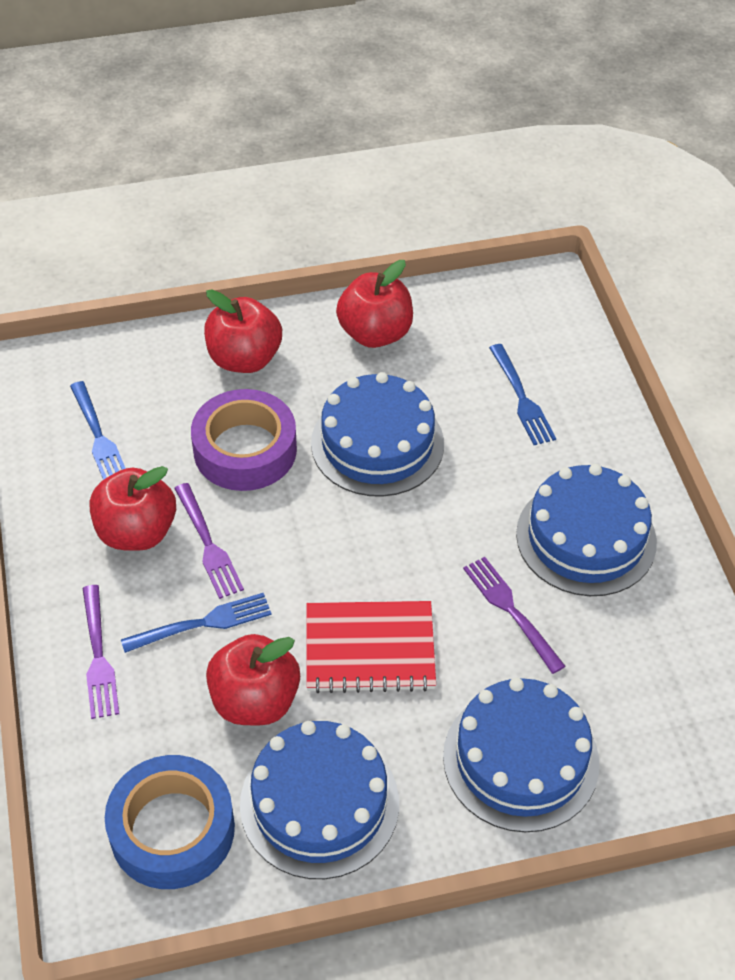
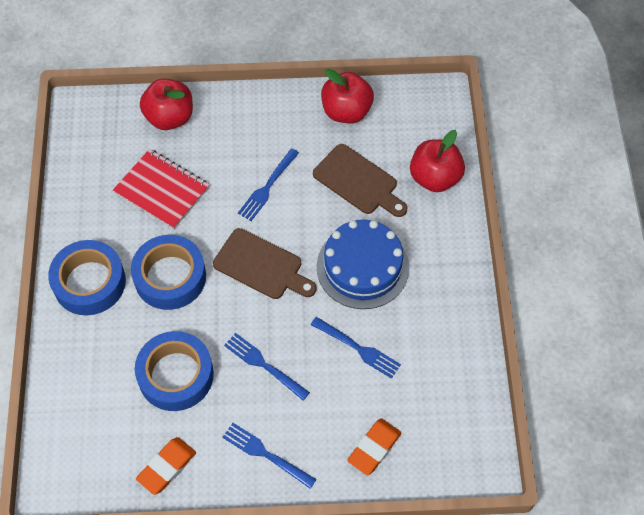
blue cake: [240,721,399,879] [311,372,444,497] [443,678,599,832] [516,464,657,596] = 4 -> [317,219,409,309] = 1
blue fork: [70,381,126,480] [121,593,272,653] [489,344,556,445] = 3 -> [222,423,317,489] [224,333,310,400] [238,148,299,221] [311,317,401,379] = 4
blue tape: [105,755,235,889] = 1 -> [48,240,126,315] [131,235,206,310] [135,331,214,411] = 3
brown cutting board: none = 0 -> [213,228,317,299] [313,144,407,217] = 2
orange eraser: none = 0 -> [136,437,196,495] [347,418,401,476] = 2
purple fork: [83,585,119,719] [174,483,244,599] [463,557,566,674] = 3 -> none = 0
purple tape: [191,389,297,491] = 1 -> none = 0
red apple: [89,466,176,551] [204,289,282,373] [206,634,300,725] [336,260,413,348] = 4 -> [140,78,193,130] [321,68,374,123] [410,130,465,192] = 3

